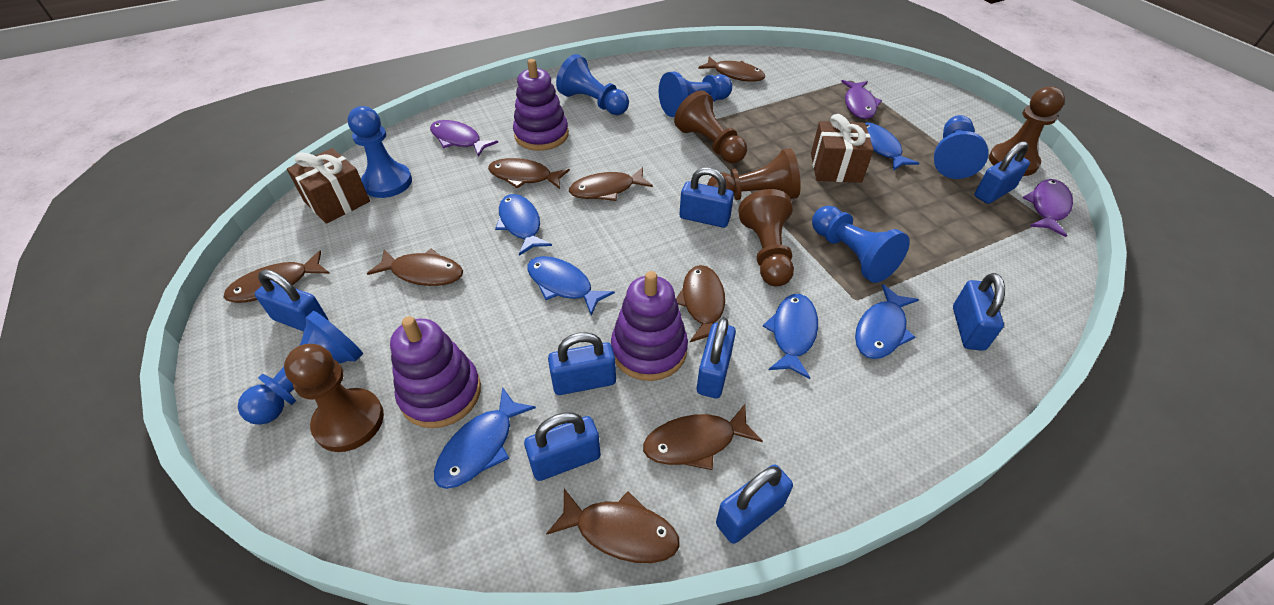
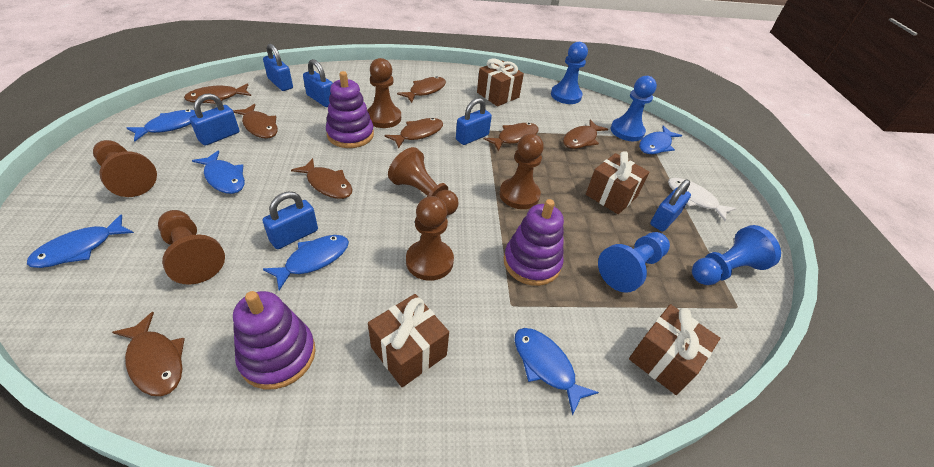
blue padlock: [255,270,328,332] [524,412,601,481] [548,332,616,395] [680,168,734,228] [697,318,736,398] [716,465,793,544] [953,273,1005,351] [975,141,1030,204] = 8 -> [189,93,240,146] [262,191,318,249] [263,43,293,91] [303,59,333,107] [456,98,492,145] [650,180,691,232] = 6
blue pawn: [238,311,363,425] [348,106,412,198] [556,54,629,115] [659,71,732,117] [812,206,910,283] [934,115,988,179] = 6 -> [551,42,588,104] [598,232,670,293] [611,76,657,141] [692,225,781,285] = 4
brown gift: [287,148,370,224] [811,114,874,183] = 2 -> [368,294,449,387] [477,59,524,106] [586,151,649,214] [629,304,720,395] = 4
brown pawn: [284,344,384,452] [674,90,747,163] [707,148,801,200] [738,189,794,286] [989,86,1065,176] = 5 -> [93,140,157,197] [158,210,225,285] [367,58,401,128] [388,147,459,215] [406,196,454,281] [500,134,544,209] = 6
purple fish: [430,120,498,157] [841,80,882,119] [1023,179,1073,237] = 3 -> none = 0
white fish: none = 0 -> [668,178,736,221] = 1

